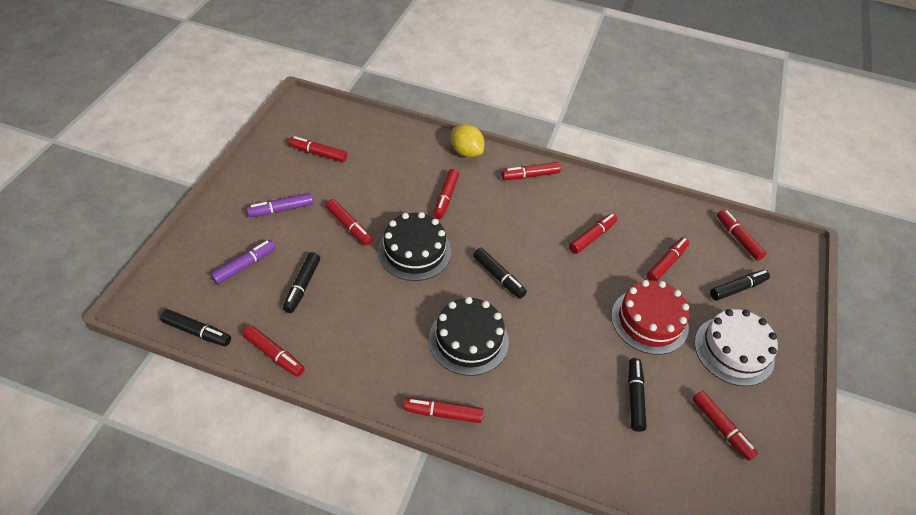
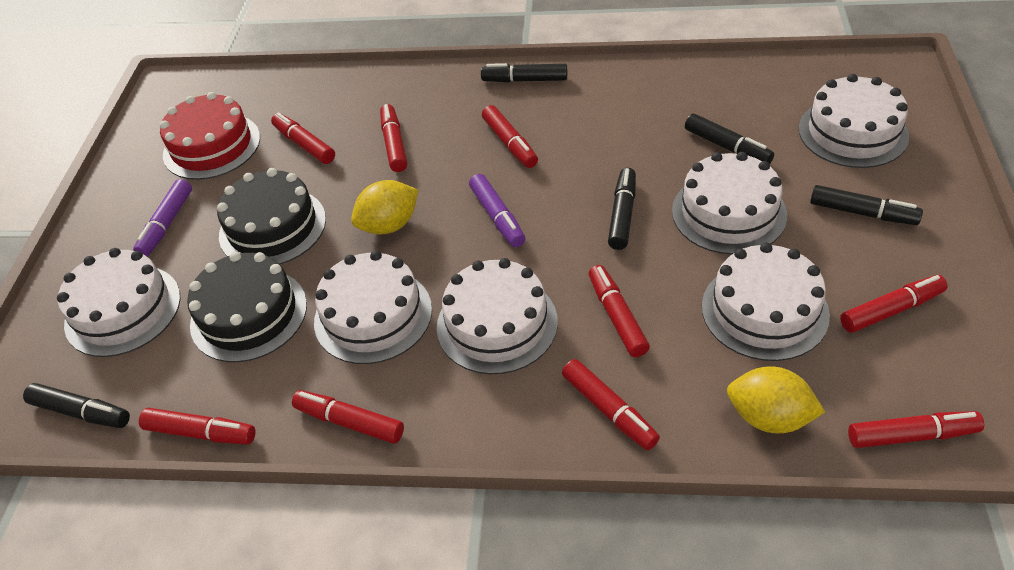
red marker: [242,325,305,377] [289,136,347,162] [325,199,373,245] [404,398,483,423] [433,169,459,219] [501,162,561,180] [569,213,618,254] [647,237,689,281] [692,391,758,461] [717,209,767,261] = 10 -> [139,408,255,444] [271,112,335,164] [292,390,404,444] [380,104,407,172] [482,105,538,168] [562,359,660,450] [589,265,650,357] [840,275,948,333] [848,411,984,448] = 9
white cake: [695,309,778,386] = 1 -> [57,248,181,357] [314,251,432,364] [437,258,558,374] [672,152,787,254] [702,242,830,361] [799,74,909,168] = 6
yellow lemon: [451,124,485,157] = 1 -> [351,180,418,234] [727,366,825,433] = 2

